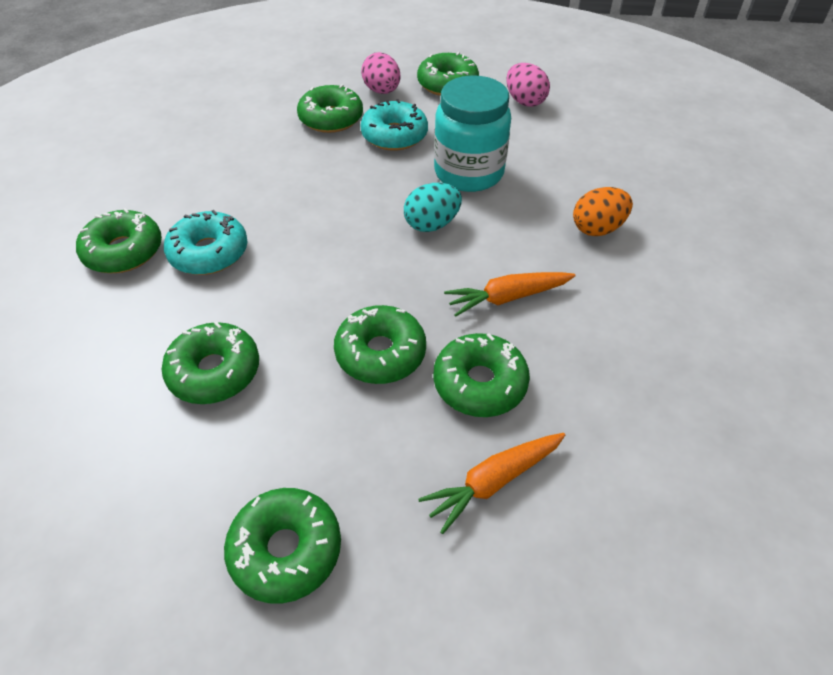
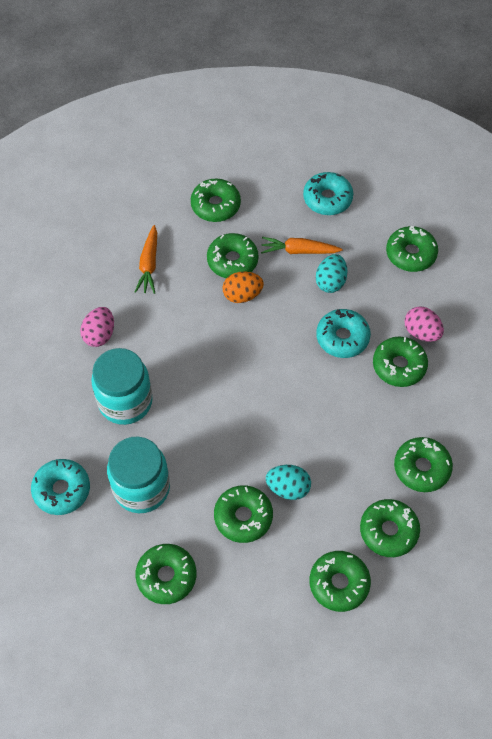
green donut: [76,208,162,273] [162,321,259,404] [224,488,341,604] [297,84,363,133] [334,305,426,384] [417,52,479,96] [433,333,530,417] = 7 -> [135,544,196,604] [191,178,241,222] [207,233,259,278] [214,485,273,543] [309,551,371,612] [360,499,420,557] [373,336,428,387] [386,226,438,272] [394,437,453,492] = 9
turquoise donut: [164,210,247,275] [361,99,428,150] = 2 -> [31,459,90,515] [303,172,353,215] [316,309,371,358] = 3
turquoise egg: [404,183,462,232] = 1 -> [266,465,311,500] [316,254,347,293] = 2
turquoise jar: [434,75,511,192] = 1 -> [91,348,153,425] [107,437,170,513] = 2

